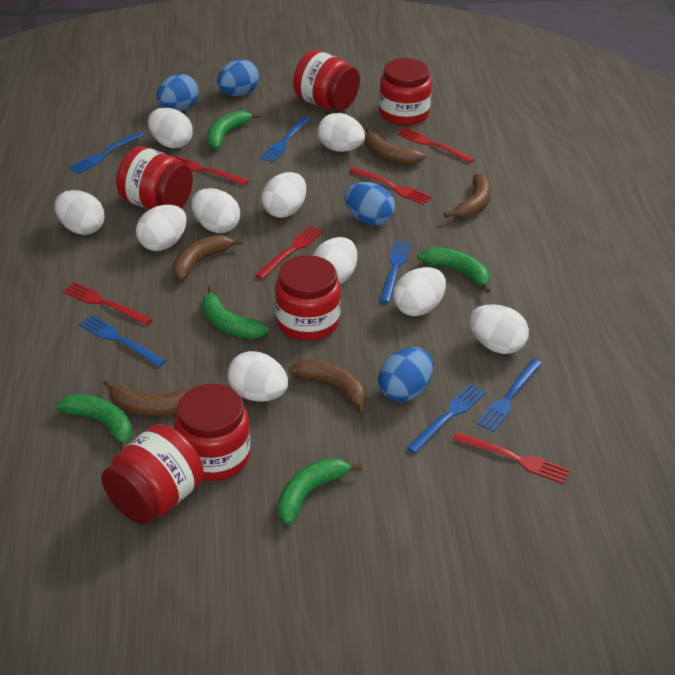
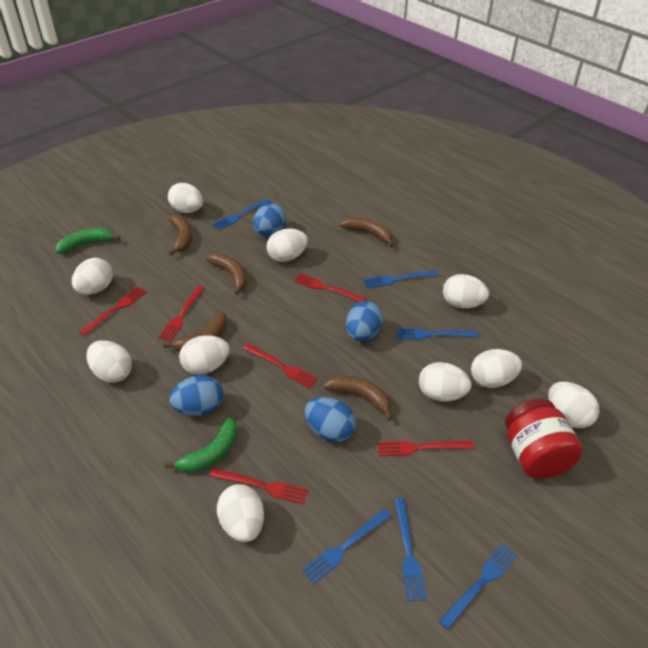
green banana: [56,394,132,451] [202,286,269,339] [207,110,260,150] [277,458,362,525] [418,247,491,293] = 5 -> [55,228,120,254] [165,418,237,473] = 2
red jar: [101,424,204,524] [116,146,193,210] [174,384,251,481] [275,255,341,341] [293,50,360,111] [379,58,432,126] = 6 -> [505,399,583,479] = 1

